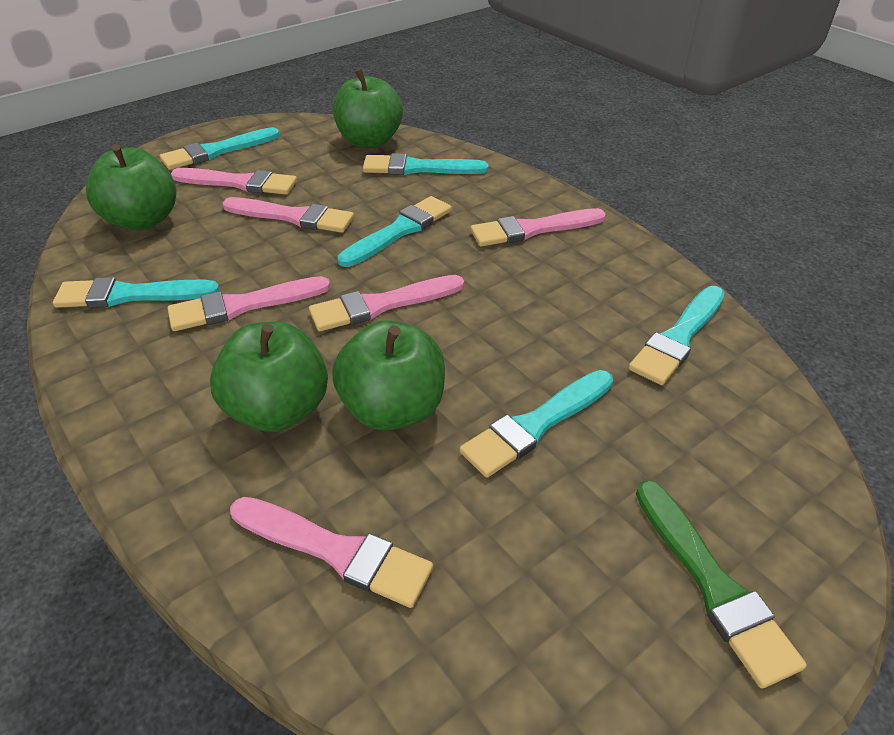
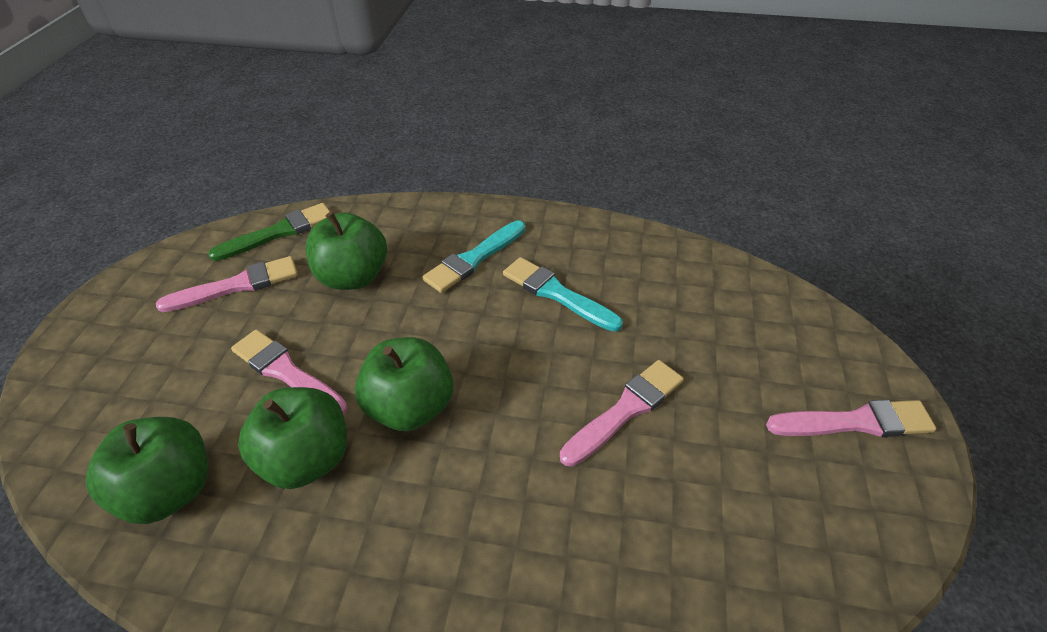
pink brush: [168,276,331,331] [171,168,297,195] [222,197,354,233] [230,497,433,608] [309,275,464,331] [470,208,606,247] = 6 -> [156,256,298,312] [231,329,348,416] [560,360,684,467] [766,400,936,437] = 4
turquoise brush: [53,277,220,308] [160,127,280,170] [338,196,452,267] [363,153,489,175] [460,370,613,478] [629,286,725,385] = 6 -> [422,220,525,293] [503,257,623,332] = 2

